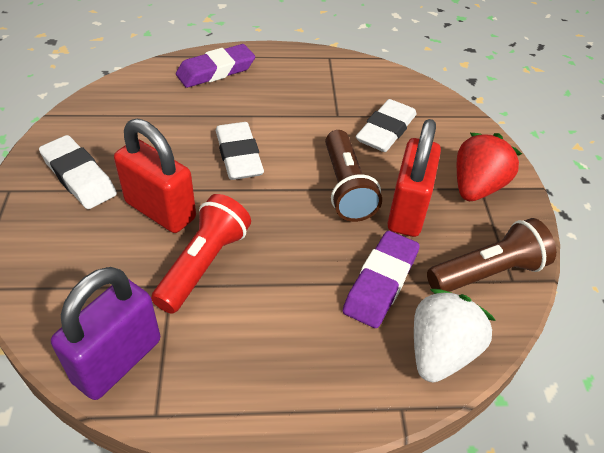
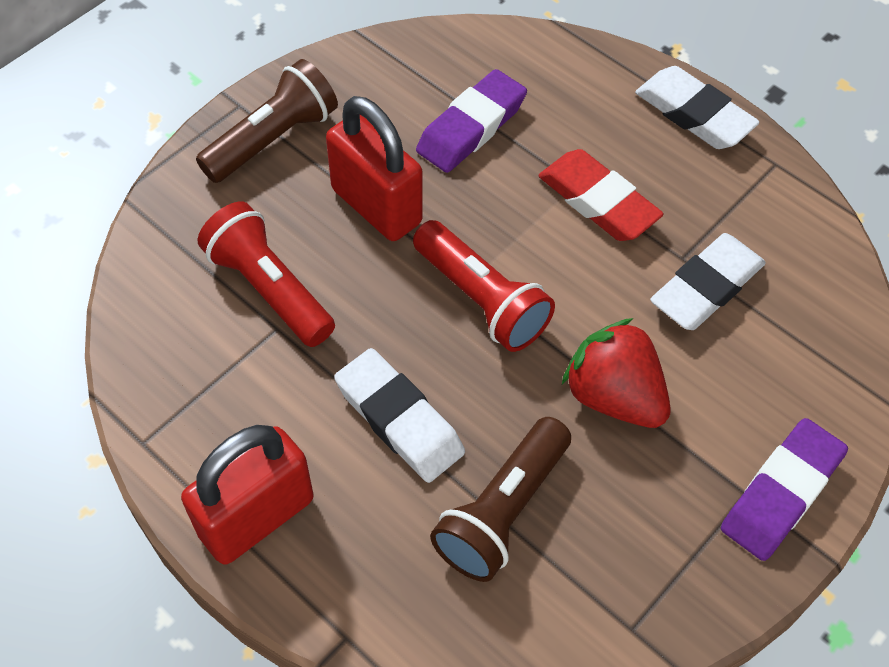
purple padlock: [51,267,160,400] = 1 -> none = 0
red eraser: none = 0 -> [538,149,664,241] = 1
red flashlight: [151,194,251,314] = 1 -> [198,201,335,347] [413,220,555,352] = 2
white strawberry: [414,289,496,382] = 1 -> none = 0

